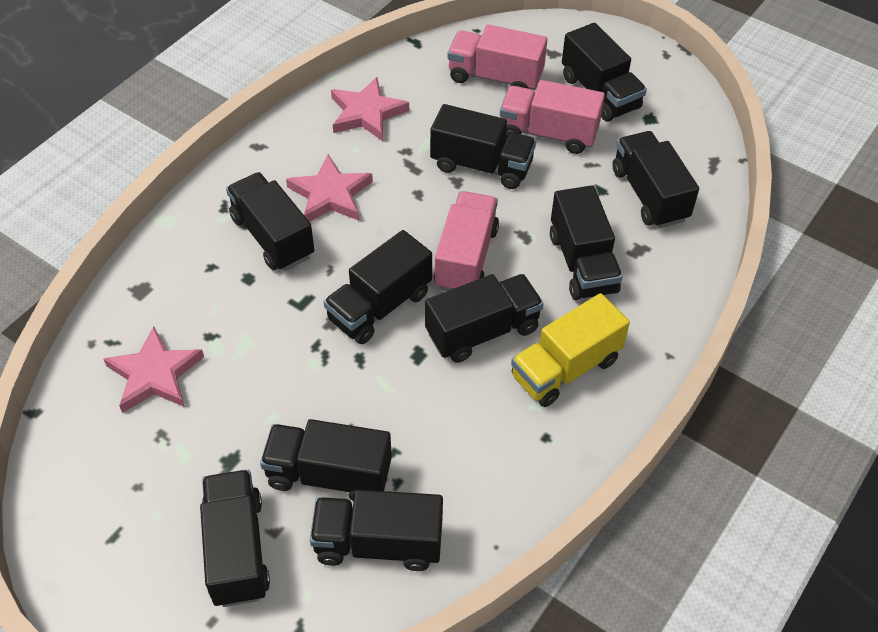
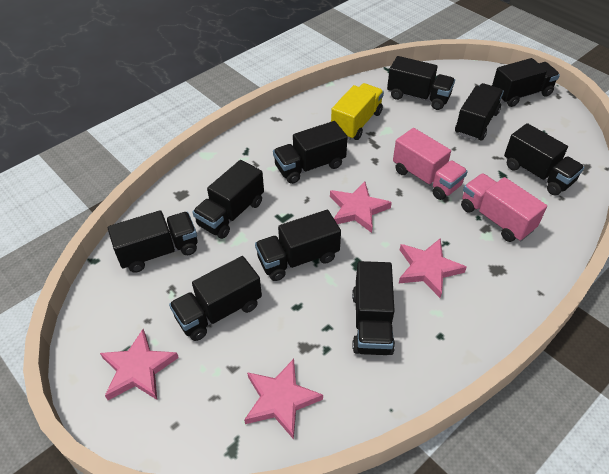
pink star: [103,326,204,413] [286,154,373,222] [331,77,409,141] = 3 -> [100,329,179,400] [244,359,323,439] [330,181,392,233] [399,238,467,298] = 4
pink truck: [433,191,499,291] [447,25,547,90] [500,80,605,154] = 3 -> [393,128,468,200] [461,173,547,242] = 2

